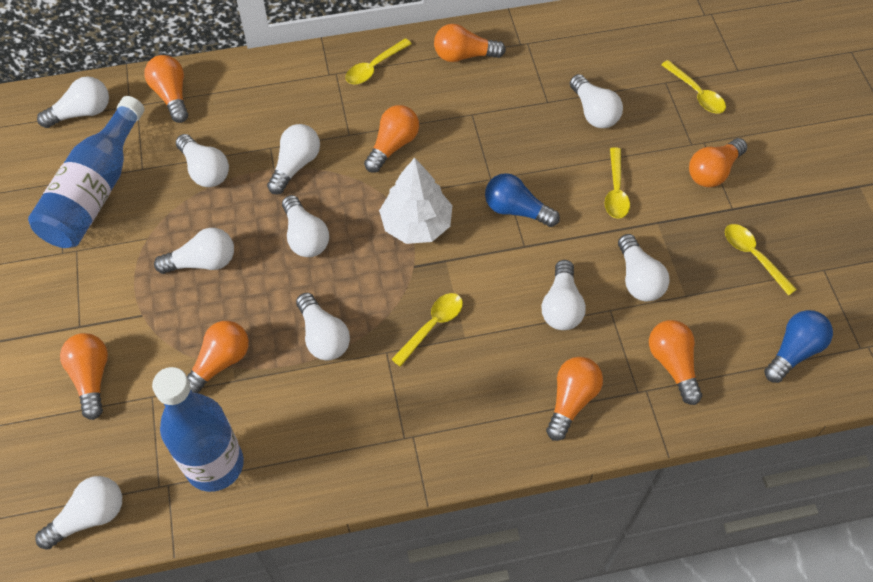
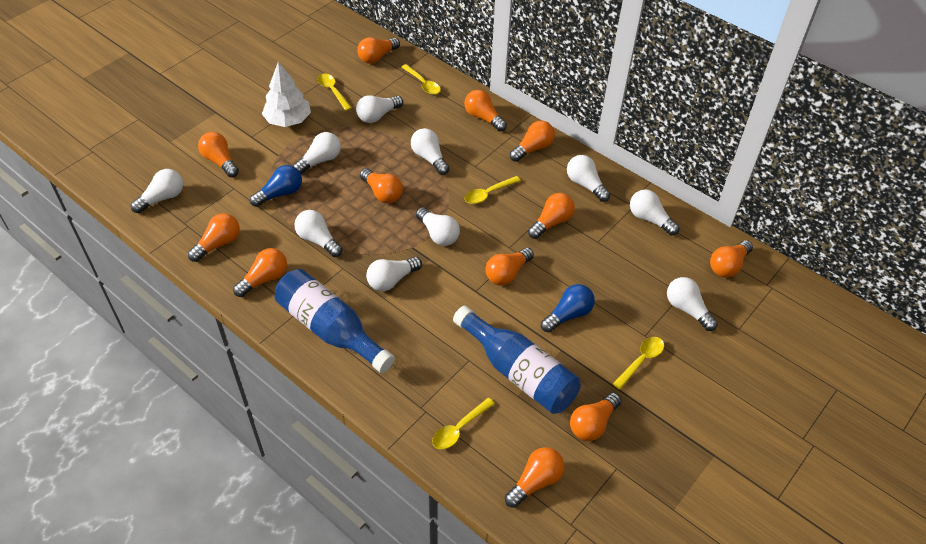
orange light bulb: [60,333,108,420] [144,55,188,123] [187,321,249,393] [364,105,419,173] [434,24,506,62] [546,357,603,441] [649,320,702,405] [689,138,747,187] = 8 -> [188,213,240,262] [198,132,239,177] [233,248,287,297] [357,37,400,64] [360,168,403,203] [464,90,507,132] [485,248,534,286] [505,447,565,508] [510,121,555,162] [528,193,575,239] [570,393,622,441] [710,240,753,278] = 12

